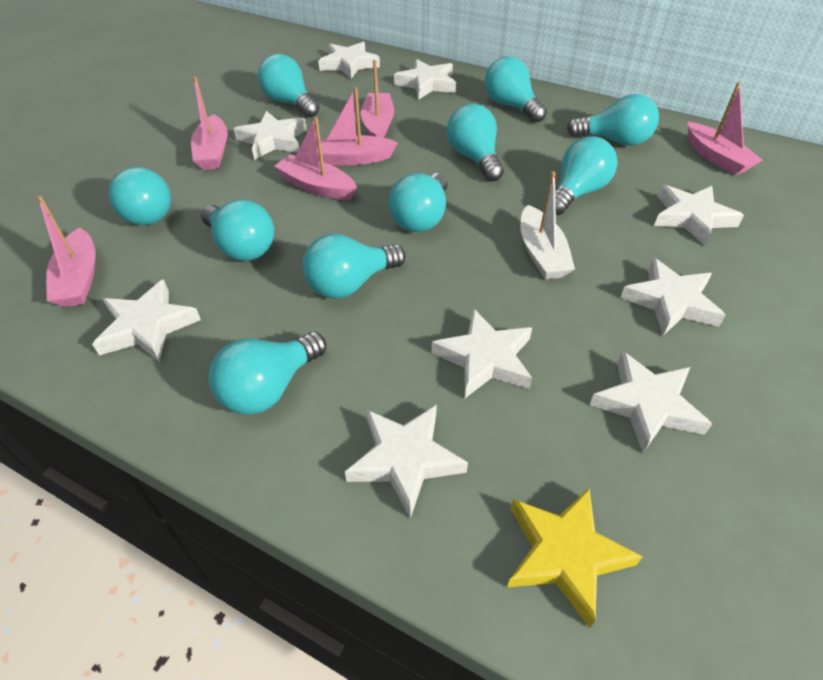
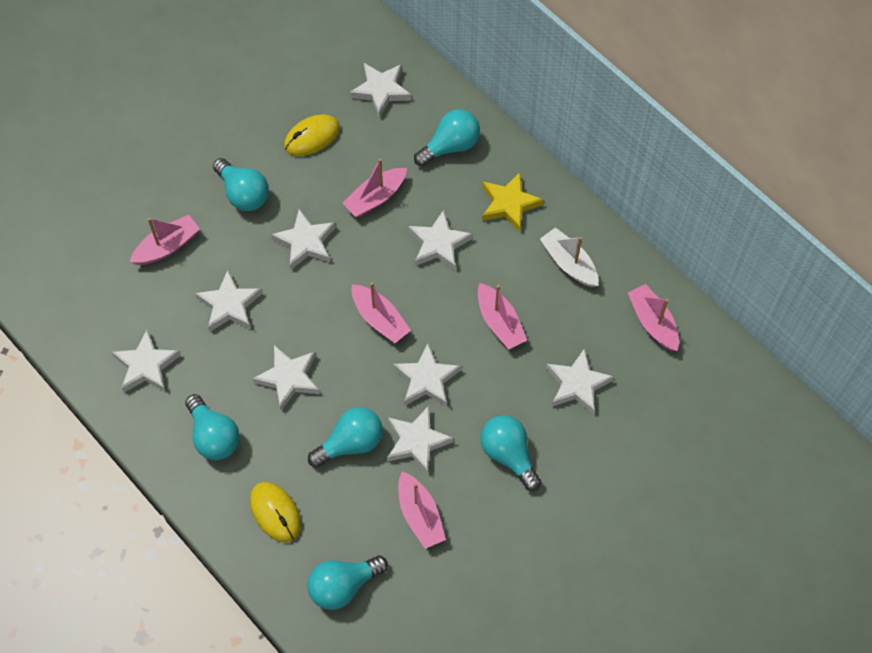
turquoise light bulb: [109,167,171,225] [201,199,274,261] [209,332,326,415] [258,54,319,118] [302,234,406,299] [389,173,448,232] [447,103,504,181] [485,56,547,122] [555,136,617,215] [567,94,659,146] = 10 -> [185,394,240,460] [213,158,269,211] [307,555,388,610] [308,407,383,468] [414,109,480,167] [480,415,541,491] = 6
yellow mouse: none = 0 -> [250,482,301,542] [284,114,340,156] = 2

